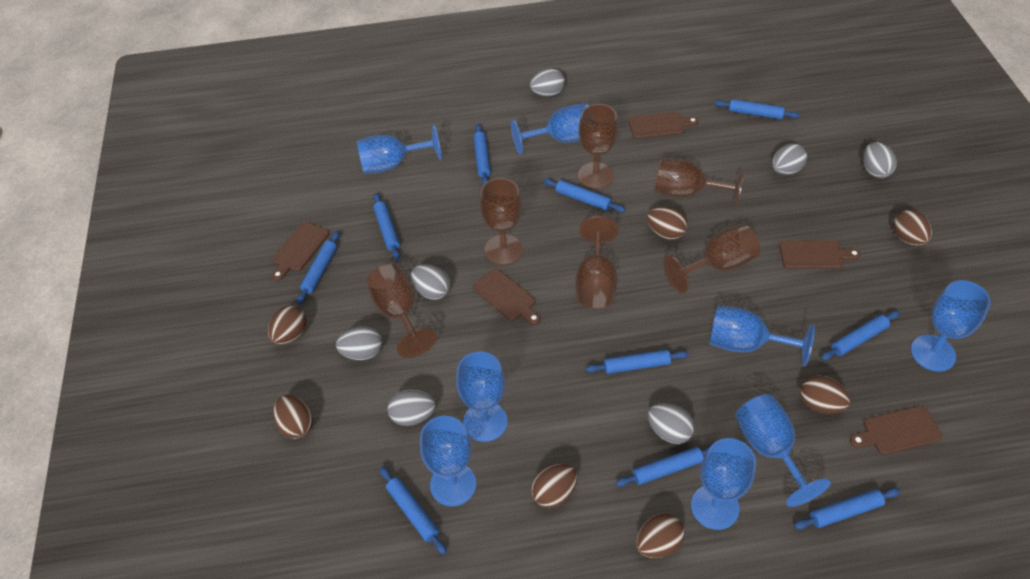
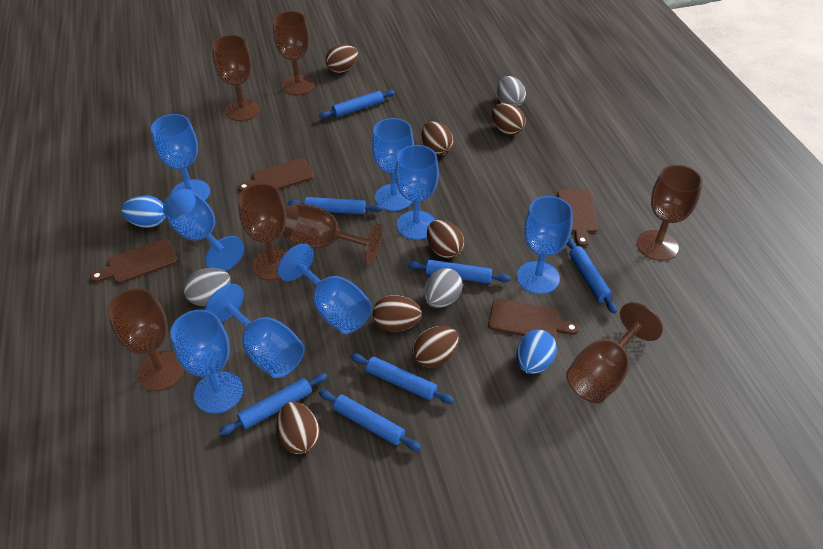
blue egg: none = 0 -> [121,195,165,228] [517,330,557,374] = 2
blue rolling pin: [297,231,340,305] [373,193,400,260] [379,466,447,555] [473,124,491,185] [543,178,625,212] [586,349,689,374] [615,446,711,487] [714,99,800,119] [794,488,901,530] [821,311,900,360] = 10 -> [219,373,328,435] [288,197,383,214] [319,90,395,118] [319,390,421,451] [350,353,454,404] [408,260,511,284] [567,237,617,314] = 7
brown cutting board: [272,222,330,281] [473,268,541,325] [628,112,698,139] [779,240,861,269] [850,406,943,455] = 5 -> [90,239,178,284] [238,158,314,192] [488,298,579,339] [557,190,598,247] = 4
brown goblet: [367,264,437,358] [480,178,523,265] [575,216,619,309] [578,104,618,189] [655,158,744,207] [664,224,760,294] = 6 -> [107,288,185,391] [212,35,260,121] [238,183,287,281] [273,11,315,95] [282,203,382,265] [566,302,663,403] [636,165,703,261] = 7
grey egg: [336,326,382,360] [387,390,435,426] [411,264,450,300] [530,68,565,97] [648,403,695,444] [772,143,807,175] [863,142,897,178] = 7 -> [184,268,231,306] [424,268,463,308] [497,76,526,107] = 3

